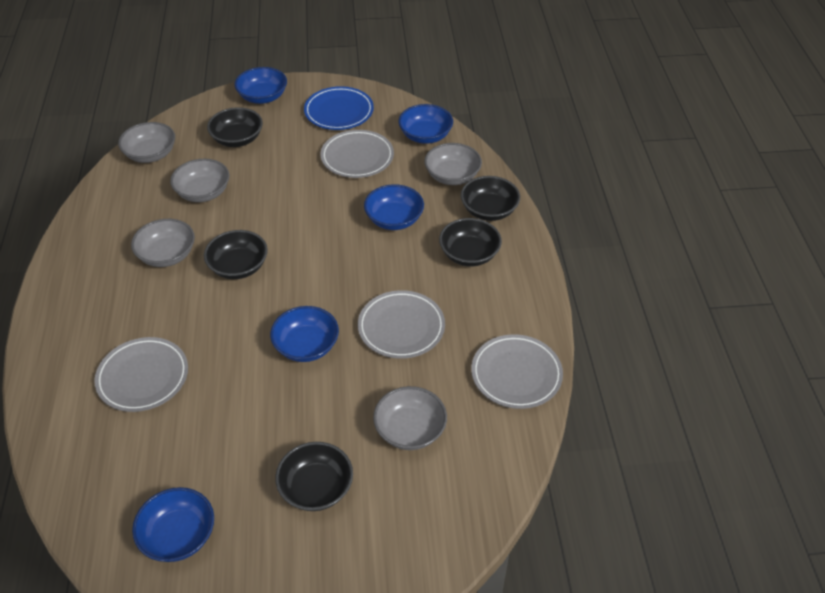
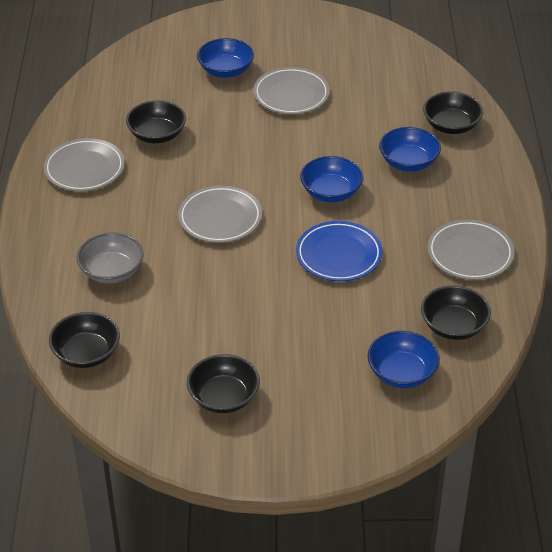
blue bowl: [132,487,214,562] [234,67,287,104] [270,306,339,362] [364,184,424,230] [399,104,453,144] = 5 -> [197,38,254,78] [300,156,363,202] [368,331,440,388] [379,127,441,172] = 4
grey bowl: [118,122,175,163] [131,219,195,267] [170,159,230,202] [373,386,447,450] [424,143,482,185] = 5 -> [77,232,144,284] = 1

